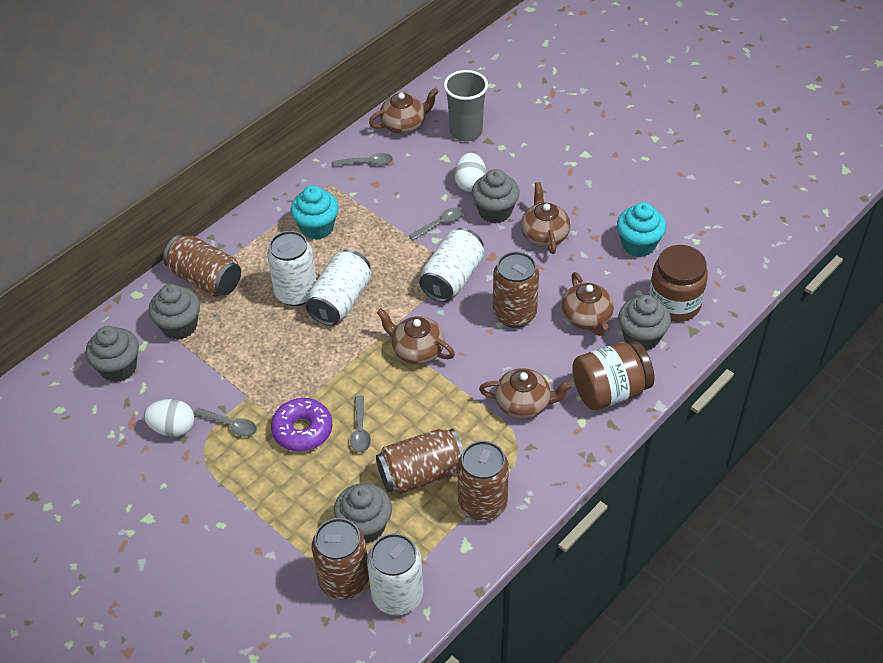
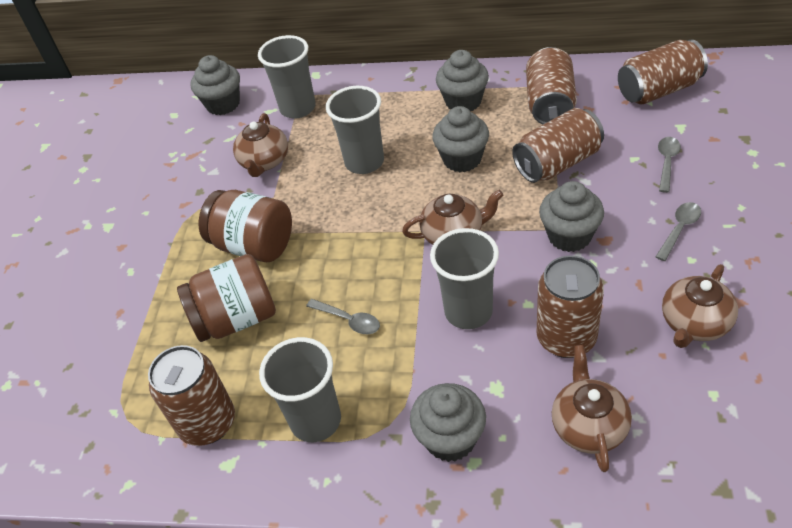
brown teapot: [369,88,439,134] [377,308,455,364] [479,368,573,419] [521,182,570,254] [561,272,614,336] = 5 -> [233,113,288,177] [402,190,503,245] [552,345,632,472] [662,264,738,348] = 4
grey cup: [444,70,488,141] = 1 -> [258,35,316,119] [259,337,341,442] [326,86,384,174] [430,228,499,329] = 4
grey spoon: [194,408,257,437] [333,153,393,166] [350,396,371,453] [409,207,464,240] = 4 -> [306,299,380,334] [656,202,701,261] [658,137,681,193] = 3
purple donut: [271,398,332,452] = 1 -> none = 0
turquoise cupcake: [290,186,339,240] [617,202,666,257] = 2 -> none = 0
white can: [267,231,317,306] [305,250,371,326] [367,533,423,615] [419,228,484,302] = 4 -> none = 0
white egg: [144,399,194,437] [454,153,486,192] = 2 -> none = 0

